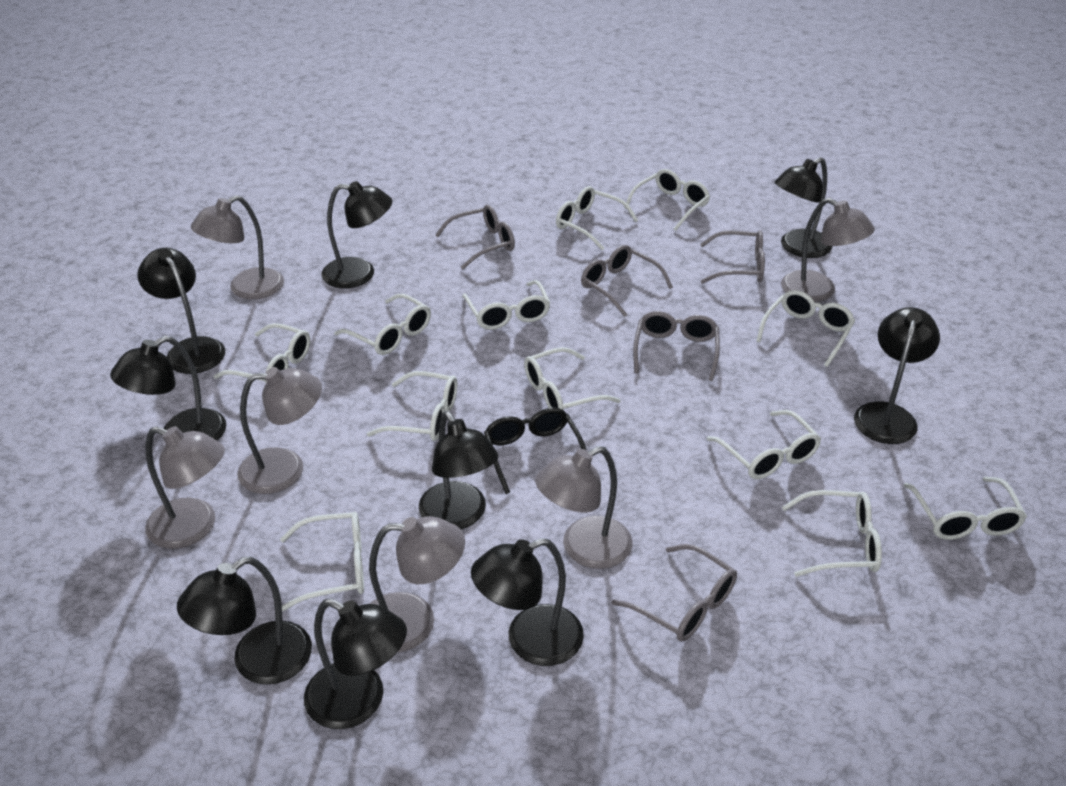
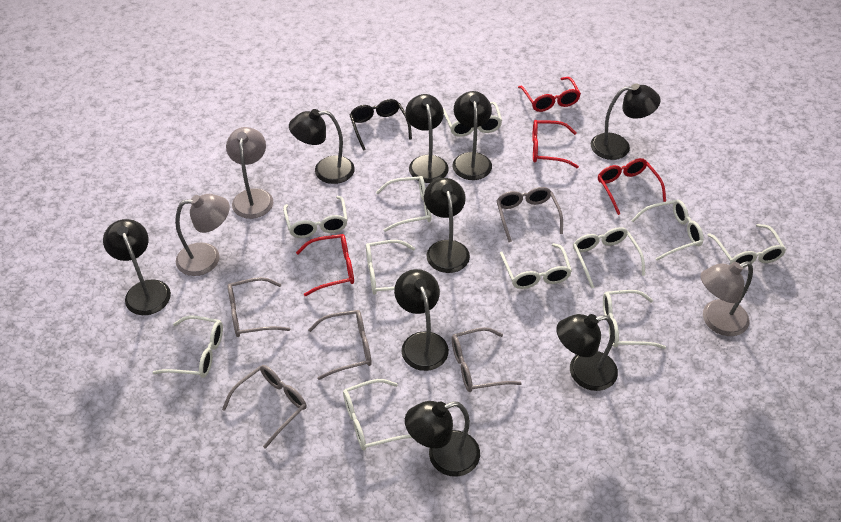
grey lamp: [145,426,225,549] [191,195,284,299] [237,367,322,494] [369,516,465,652] [535,446,633,569] [781,198,875,302] = 6 -> [175,194,230,276] [226,127,273,219] [700,261,753,336] = 3
red glasses: none = 0 -> [296,234,354,296] [518,77,581,112] [532,120,579,168] [598,158,666,215] = 4
white glasses: [214,323,310,383] [280,512,364,611] [334,294,431,355] [367,371,457,441] [462,280,551,330] [524,347,621,410] [556,186,638,250] [624,169,710,231] [707,410,821,479] [756,290,855,367] [782,490,882,577] [904,477,1027,540] = 12 -> [152,316,223,378] [283,196,348,238] [343,379,412,450] [366,240,415,295] [376,176,431,232] [443,102,502,137] [500,243,572,289] [573,227,645,288] [603,290,666,349] [631,200,704,261] [707,224,786,268] = 11

